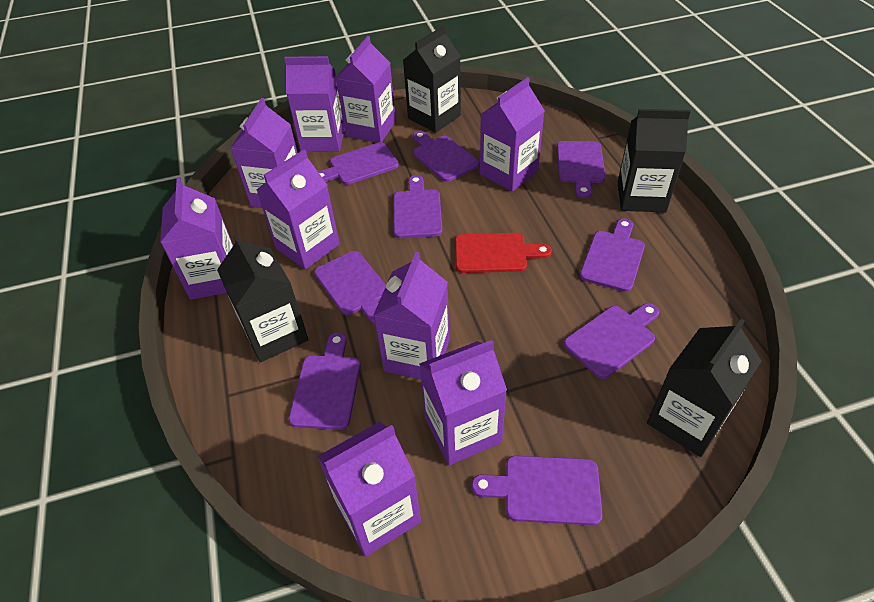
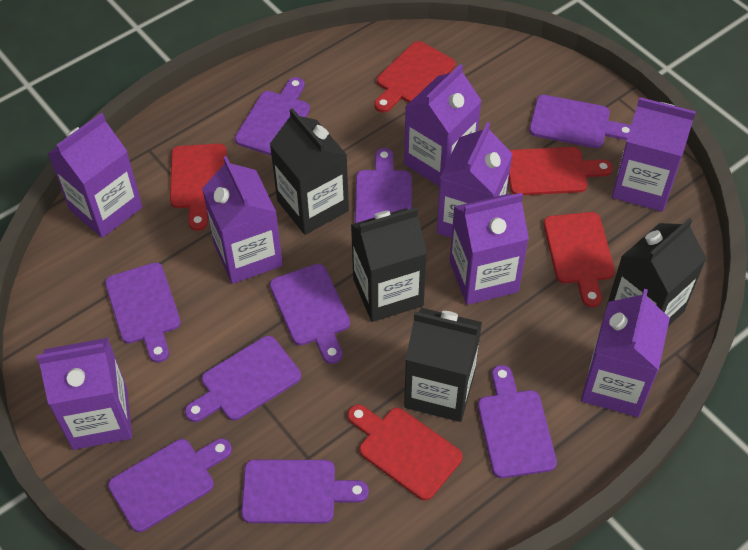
purple carton: [160,178,233,300] [230,98,297,208] [257,149,340,270] [284,56,345,152] [317,422,421,557] [336,36,396,143] [373,252,450,379] [419,340,507,465] [480,77,545,192] = 9 -> [37,338,132,450] [48,113,143,238] [202,156,283,284] [404,64,482,187] [437,122,513,238] [450,193,529,305] [581,289,670,417] [612,97,696,212] = 8
red cutting board: [455,233,552,273] = 1 -> [170,144,227,231] [348,405,463,501] [374,41,456,113] [509,147,613,195] [544,212,615,307] = 5

